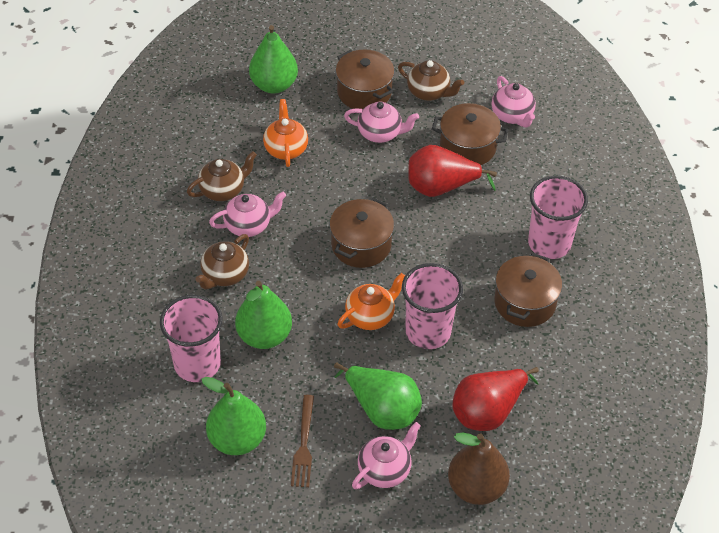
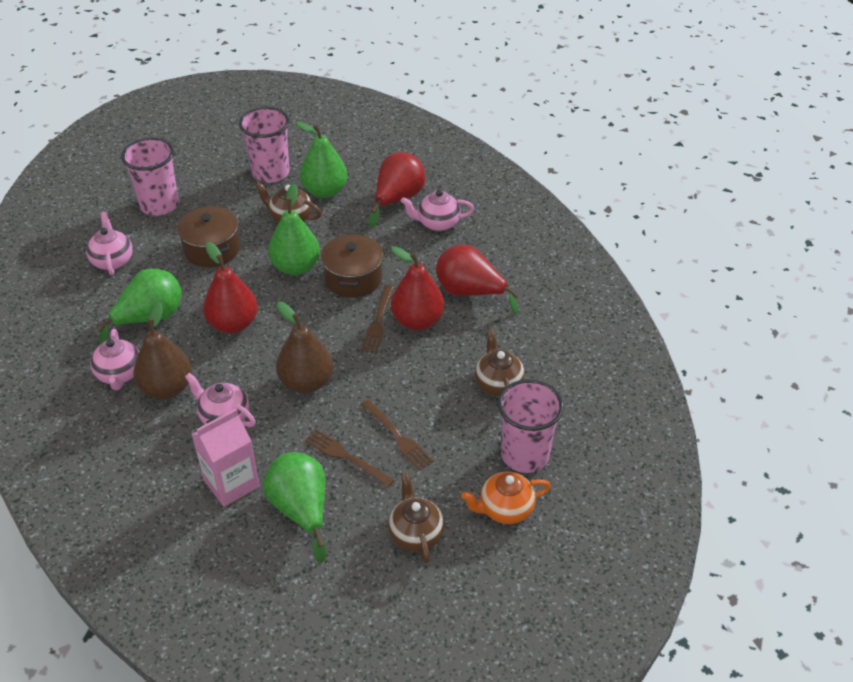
brown fork: [291,395,314,487] = 1 -> [305,429,395,487] [361,285,394,354] [361,399,434,471] = 3
brown pear: [448,432,510,505] = 1 -> [133,301,192,399] [276,302,333,393] = 2
brown pot: [330,198,394,268] [336,50,395,109] [432,103,508,165] [494,253,562,327] = 4 -> [177,206,240,267] [321,233,383,298] = 2
orange teapot: [263,99,308,167] [337,273,405,330] = 2 -> [461,472,551,524] = 1
pink carton: none = 0 -> [191,408,260,507] = 1
red pear: [408,145,497,197] [453,367,539,431] = 2 -> [203,242,258,333] [369,152,425,228] [391,246,444,330] [436,245,519,314] = 4

